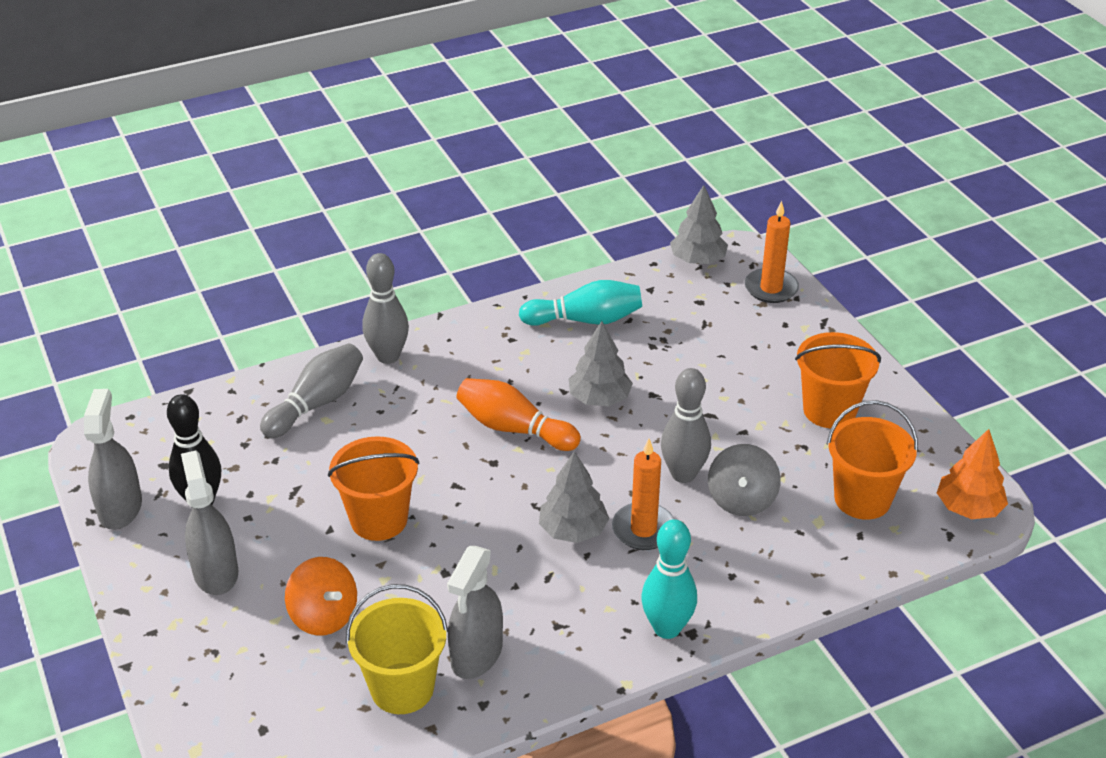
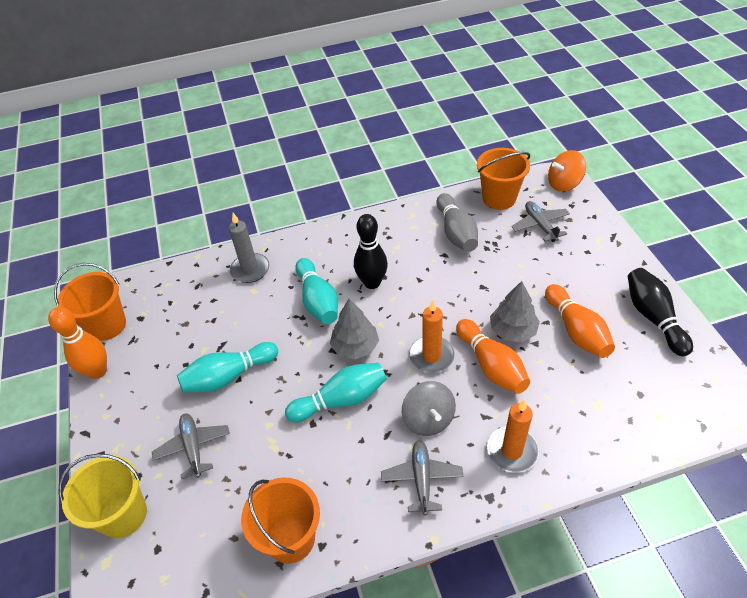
black bowling pin: [167,394,221,505] = 1 -> [354,214,388,289] [628,268,693,356] = 2
grey bowling pin: [260,343,363,438] [362,253,409,364] [661,368,711,483] = 3 -> [436,193,478,252] = 1
grey candle: none = 0 -> [229,213,270,283] = 1
grey plane: none = 0 -> [152,413,230,479] [381,440,463,516] [512,201,570,242] = 3
grey spray bottle: [84,389,142,530] [181,450,238,595] [447,546,503,679] = 3 -> none = 0
grey tree: [539,451,610,543] [569,321,633,406] [670,185,728,264] = 3 -> [330,299,379,359] [490,281,540,342] = 2
orange bowling pin: [456,378,581,451] = 1 -> [48,307,107,379] [456,319,530,394] [545,284,615,358] = 3
orange tree: [937,429,1008,519] = 1 -> none = 0
turquoise bowling pin: [519,280,642,326] [641,519,697,639] = 2 -> [177,342,278,392] [285,363,387,422] [295,258,338,324] = 3

